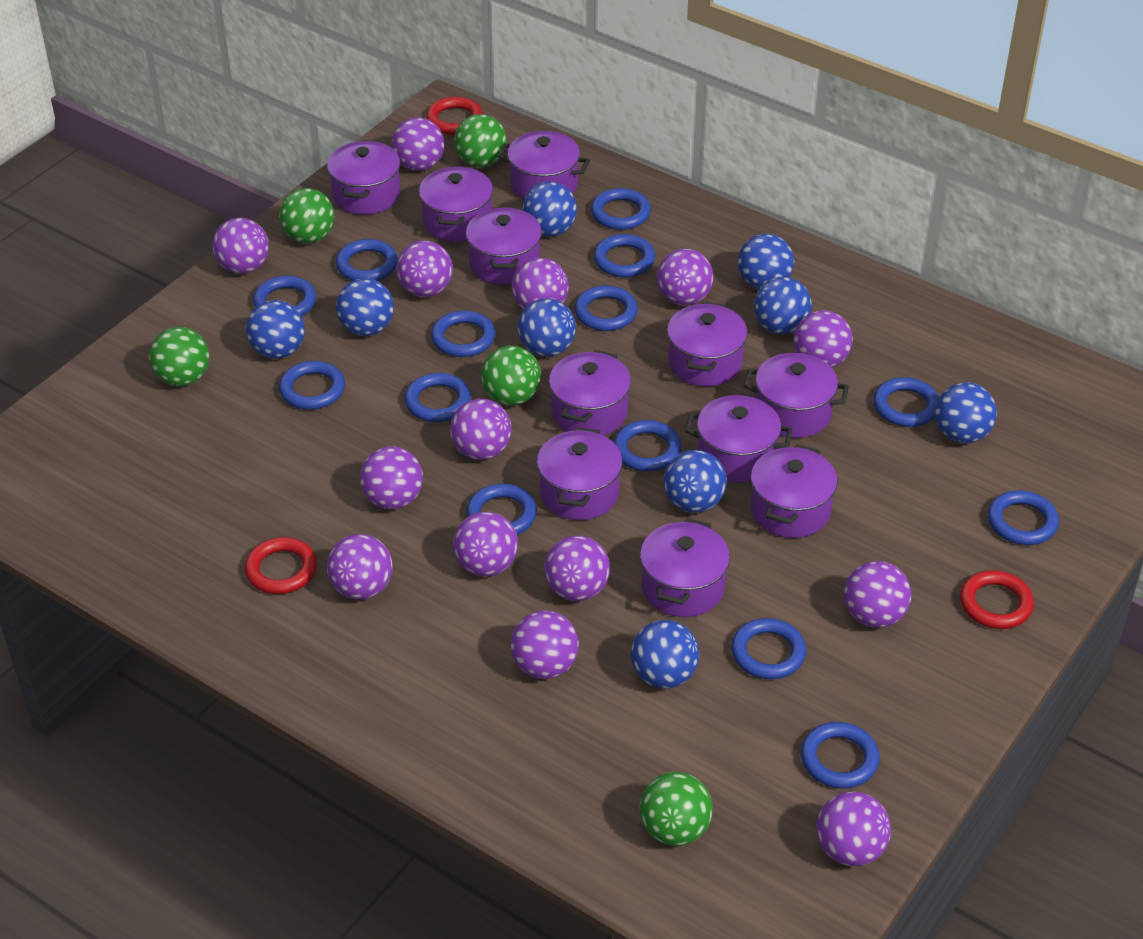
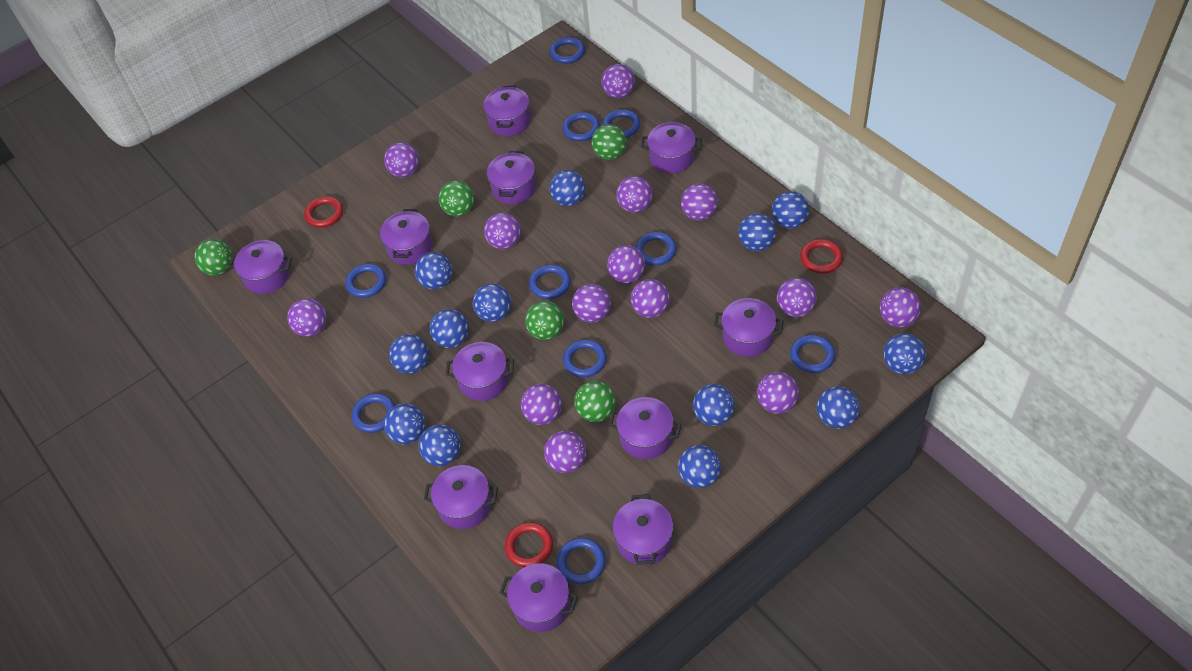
blue ball: [246,300,305,359] [336,278,394,336] [518,298,576,357] [522,182,577,237] [631,620,699,688] [664,450,727,513] [738,234,794,289] [754,277,812,334] [935,382,997,443] = 9 -> [384,403,425,445] [389,334,429,374] [415,252,453,290] [419,424,461,466] [430,309,469,348] [473,284,511,322] [550,170,586,206] [678,445,721,488] [693,384,735,426] [738,213,776,251] [772,191,809,229] [817,386,860,429] [883,333,926,374] = 13
blue ring: [253,276,316,316] [279,361,345,410] [336,239,398,281] [405,373,471,422] [431,310,495,357] [467,484,537,535] [574,285,638,331] [591,188,651,230] [594,234,655,278] [614,420,681,471] [731,618,806,679] [801,722,880,788] [873,377,939,427] [988,490,1059,545] = 14 -> [345,264,386,298] [351,393,395,433] [529,264,571,299] [549,37,585,64] [557,538,606,584] [562,112,600,141] [563,339,607,377] [602,109,640,138] [635,232,676,266] [790,334,835,373] = 10

